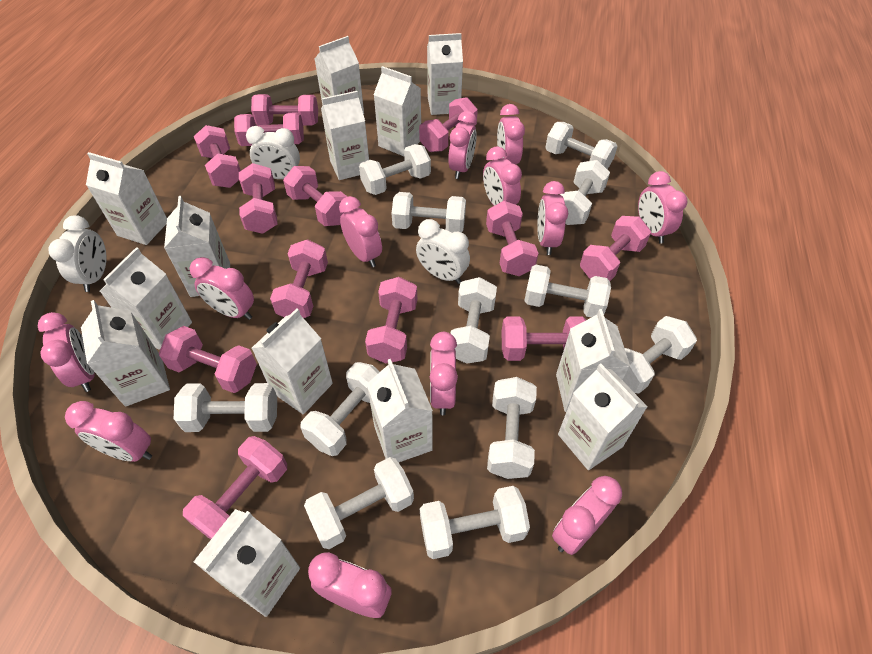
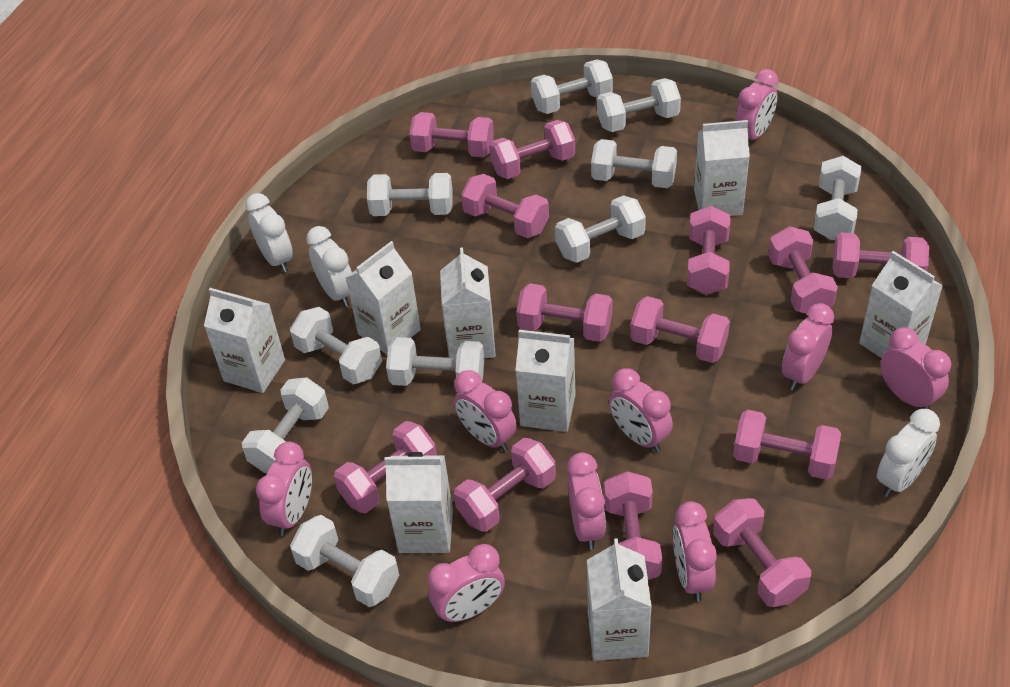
pink clock: [38,312,95,392] [65,401,152,462] [190,257,254,320] [308,552,392,618] [339,196,382,267] [430,332,458,415] [448,111,477,179] [483,146,522,206] [497,104,525,164] [537,181,568,255] [552,476,622,555] [638,171,687,243] = 12 -> [256,442,312,536] [428,544,505,623] [454,370,517,452] [567,452,606,550] [609,368,673,452] [673,501,717,602] [735,69,778,140] [782,303,834,391] [880,327,951,409] = 9
white carton: [81,300,170,407] [86,152,167,245] [100,247,192,350] [164,196,230,297] [193,509,300,617] [252,308,333,414] [315,36,364,115] [321,91,369,180] [367,359,433,463] [374,66,421,156] [427,33,463,115] [556,309,630,412] [558,363,648,470] = 13 -> [204,288,285,393] [346,241,421,354] [385,452,453,553] [440,247,496,358] [515,330,576,432] [587,538,652,661] [694,120,750,216] [859,251,943,358] = 8
white dumbbell: [174,383,277,432] [301,362,379,456] [304,457,414,549] [359,144,431,195] [392,192,466,233] [420,486,530,559] [450,277,497,364] [487,377,537,479] [524,265,611,317] [545,122,618,169] [560,160,610,225] [623,316,697,394] = 12 -> [242,377,329,473] [290,307,382,384] [290,515,399,607] [367,173,453,216] [386,337,484,386] [531,59,613,114] [555,195,646,263] [591,139,677,188] [597,78,681,132] [814,156,861,240] = 10

